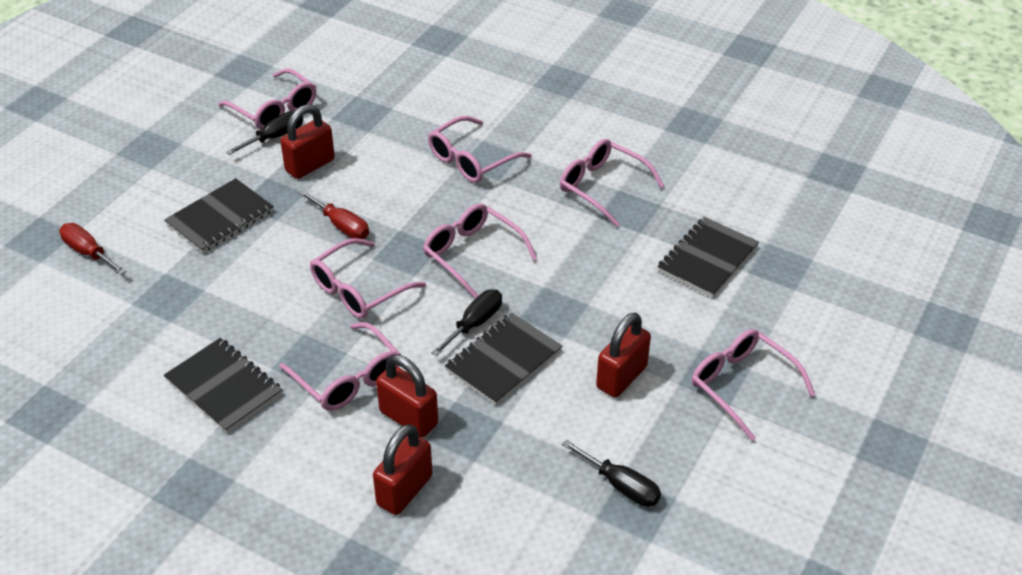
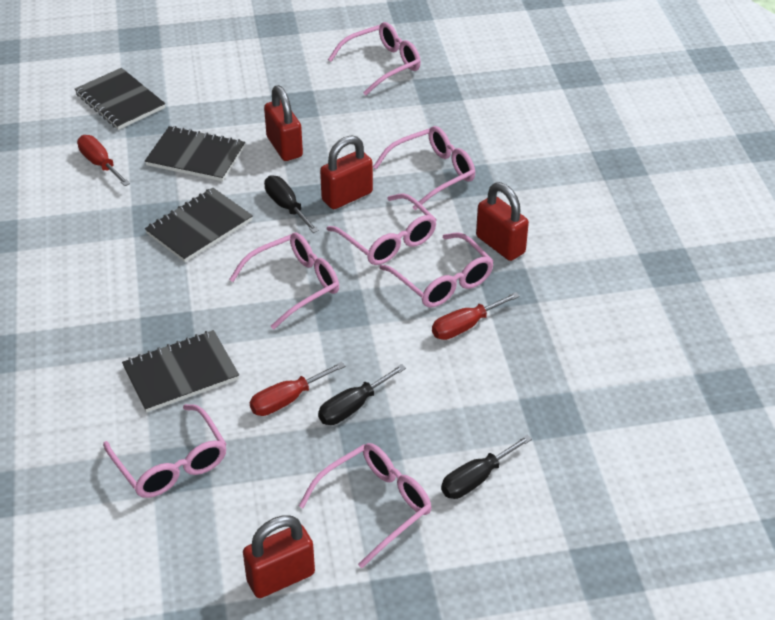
red screwdriver: [59,223,127,275] [299,190,369,239] = 2 -> [77,135,130,186] [250,362,345,416] [432,292,520,340] = 3

